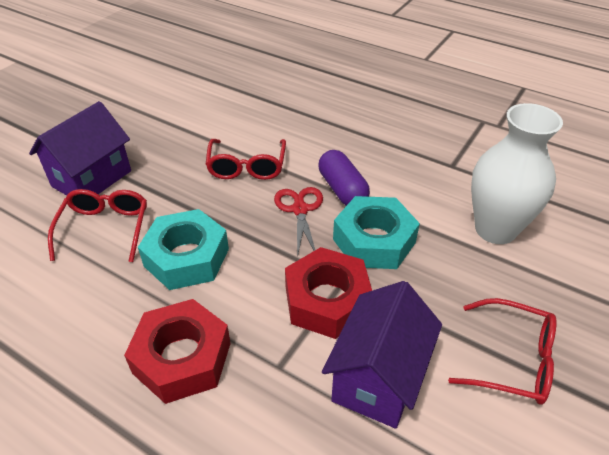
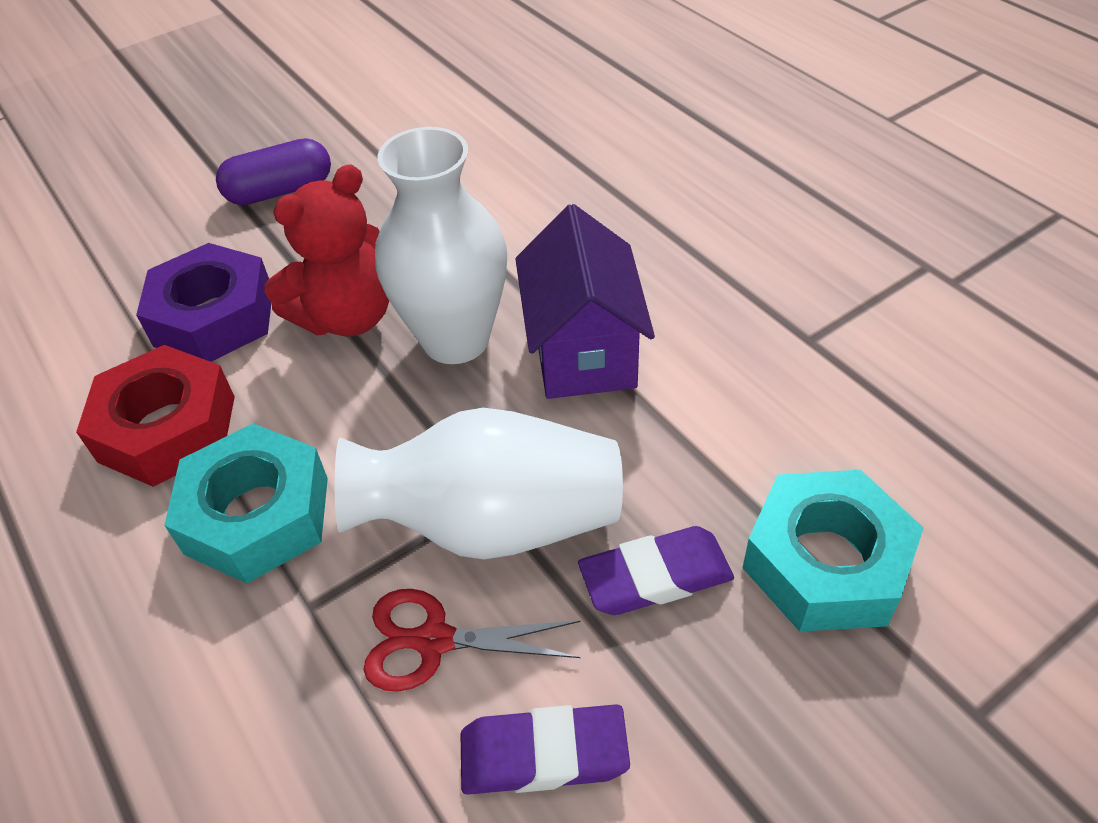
purple eraser: none = 0 -> [461,704,630,795] [578,526,734,615] = 2
purple house: [29,101,131,195] [322,281,442,429] = 2 -> [516,204,655,399] = 1
purple nut: none = 0 -> [136,243,272,362] = 1
red glasses: [48,189,147,262] [206,139,286,180] [448,298,556,405] = 3 -> none = 0
red nut: [124,299,231,404] [285,247,372,339] = 2 -> [76,345,235,487] = 1
red teddy bear: none = 0 -> [265,164,389,336] = 1
white vase: [471,103,563,244] = 1 -> [335,408,623,560] [375,127,507,364] = 2

